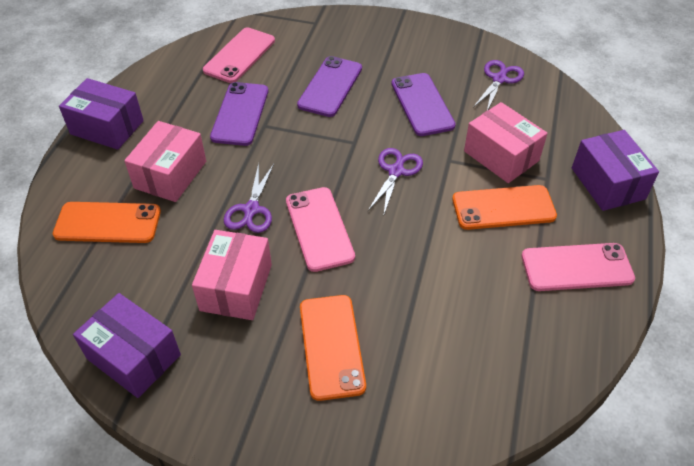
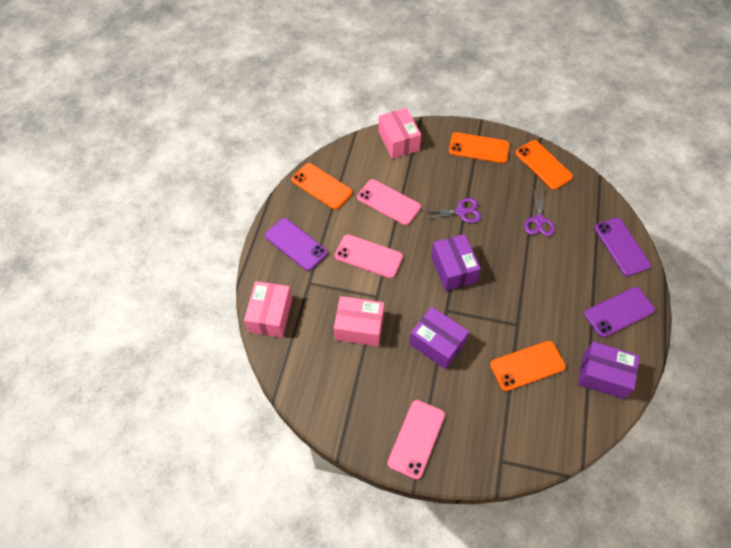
orange phone: [53,202,161,243] [300,295,366,401] [452,185,557,230] = 3 -> [292,163,352,210] [449,132,509,163] [490,341,566,391] [515,140,573,190] = 4
purple scissors: [223,163,274,233] [368,148,423,217] [474,60,524,110] = 3 -> [423,198,481,223] [524,187,555,236] = 2

